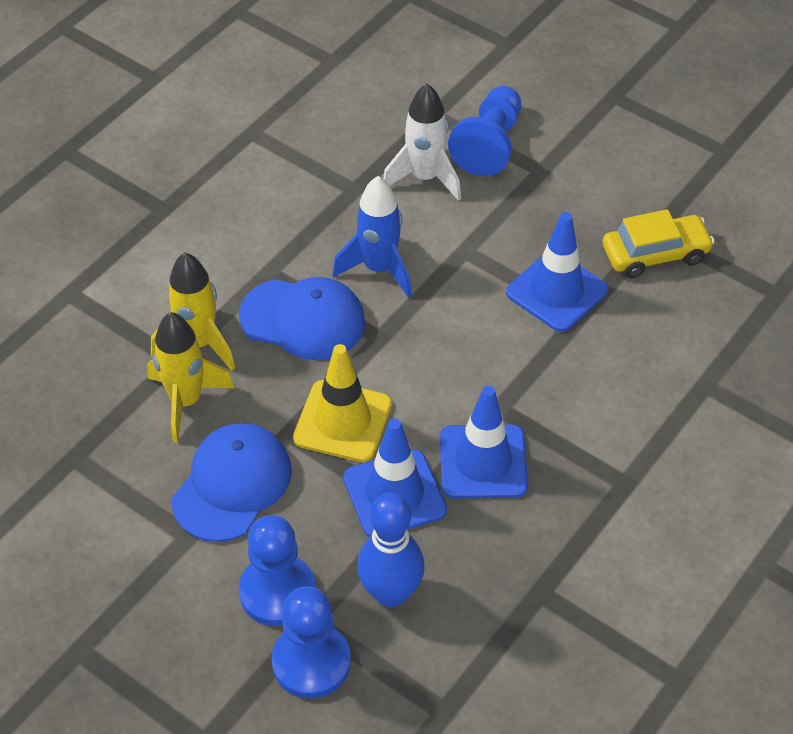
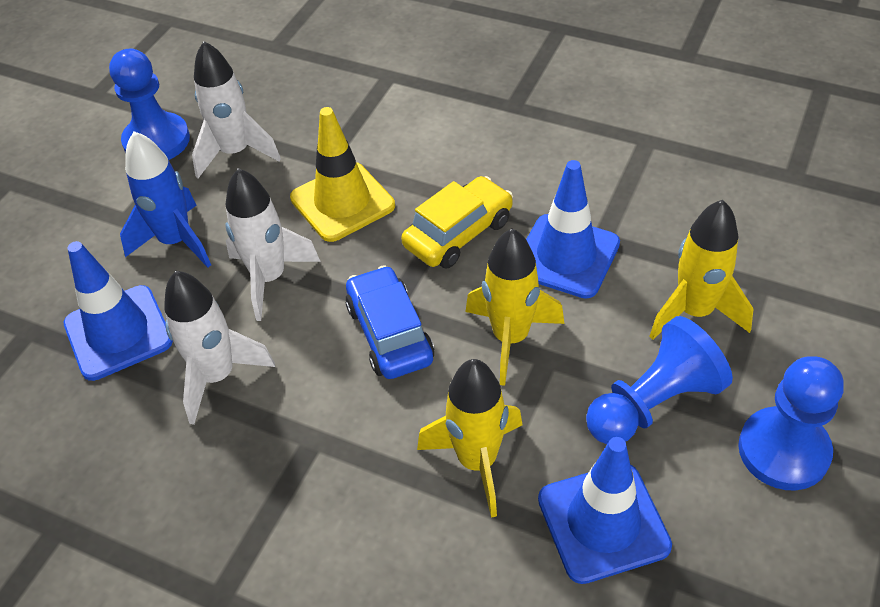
blue bowling pin: [357,492,425,607] = 1 -> none = 0
blue cap: [172,423,292,542] [239,277,365,360] = 2 -> none = 0
blue car: none = 0 -> [345,265,434,379] = 1
white rocket: [383,84,461,201] = 1 -> [164,271,275,425] [192,41,281,178] [226,168,321,321] = 3
yellow rocket: [147,312,234,443] [151,253,235,371] = 2 -> [417,359,523,518] [465,228,564,386] [649,200,754,340] = 3

